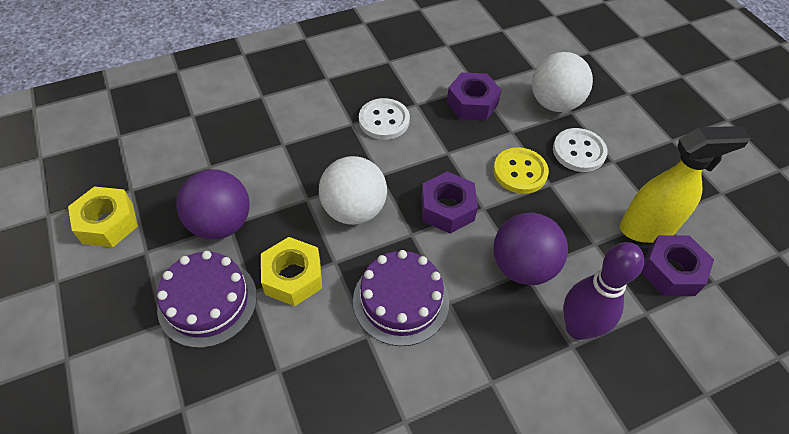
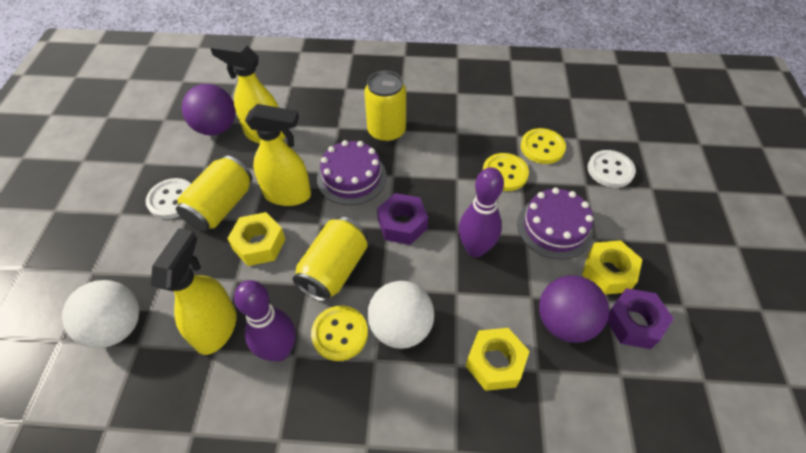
purple bowling pin: [563,242,644,340] = 1 -> [234,280,296,361] [459,167,504,257] = 2
purple nut: [421,171,478,234] [447,72,501,120] [641,235,714,296] = 3 -> [377,193,428,245] [607,288,674,349] = 2
yellow button: [493,147,549,194] = 1 -> [311,306,368,361] [483,153,529,191] [521,128,566,164] = 3
yellow can: none = 0 -> [176,155,253,231] [293,217,368,302] [364,71,406,143] = 3
yellow nut: [68,187,138,247] [261,237,322,306] = 2 -> [227,212,285,266] [466,328,530,391] [582,240,643,295] = 3
yellow spray bottle: [620,126,751,243] = 1 -> [151,228,237,355] [210,41,285,144] [245,104,311,206] = 3

